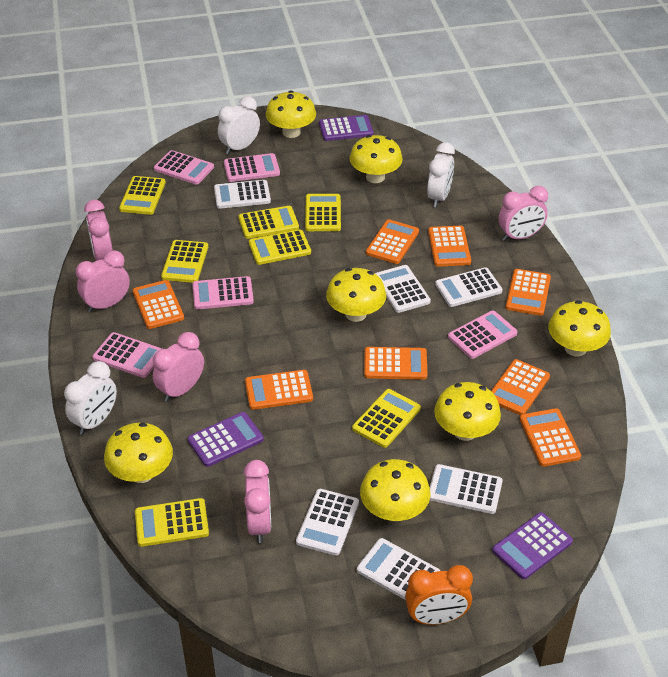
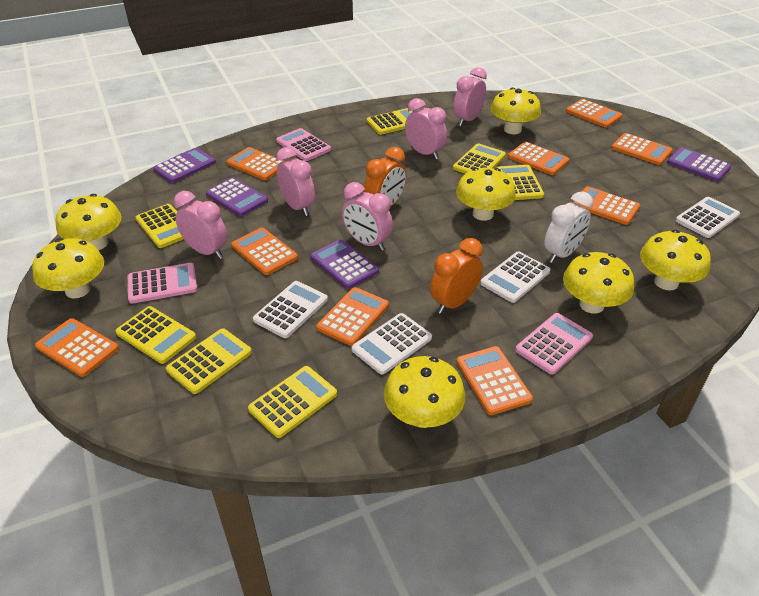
orange calculator: [133,280,184,329] [245,370,313,410] [364,347,427,380] [366,219,419,264] [428,226,471,267] [491,359,550,415] [506,269,551,316] [520,408,581,467] = 8 -> [35,318,119,377] [227,147,283,180] [231,228,298,275] [316,287,389,346] [456,346,533,415] [508,142,569,175] [566,99,622,128] [573,186,640,225] [611,133,673,165] = 9
orange clock: [405,565,473,625] = 1 -> [364,147,406,207] [430,238,483,314] = 2
pink calculator: [92,332,162,378] [154,150,214,185] [192,276,254,309] [224,153,280,182] [448,310,518,359] = 5 -> [128,263,198,304] [276,128,331,161] [515,313,593,375] = 3
purple calculator: [187,412,264,467] [319,115,374,141] [492,512,573,579] = 3 -> [153,148,216,183] [206,177,268,216] [310,239,379,289] [667,147,731,182] = 4
white calculator: [214,180,271,209] [296,489,359,556] [357,538,440,600] [375,265,431,313] [430,464,503,514] [435,267,503,307] = 6 -> [253,281,328,338] [351,313,432,374] [480,252,550,303] [675,197,740,238] = 4
white clock: [64,361,117,435] [218,96,260,154] [427,142,455,208] = 3 -> [544,192,593,263] = 1

